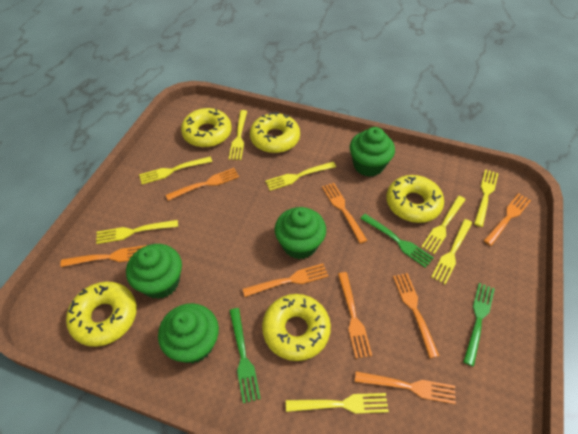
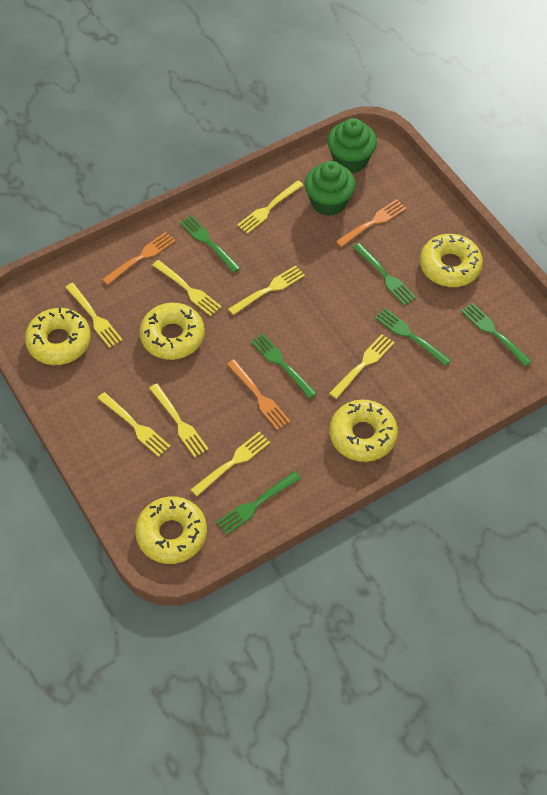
green cupcake: [126,244,182,299] [158,303,219,363] [275,207,326,259] [350,127,395,177] = 4 -> [305,161,356,216] [327,118,377,173] = 2
green fork: [229,308,261,403] [360,214,434,268] [463,283,495,367] = 3 -> [180,215,240,273] [216,471,301,535] [250,333,317,399] [353,243,416,306] [375,308,451,366] [461,303,532,367] = 6
orange fork: [60,245,147,267] [166,168,239,201] [243,264,328,297] [322,183,367,244] [338,272,372,359] [355,371,456,404] [393,273,439,358] [484,193,531,246] = 8 -> [102,232,176,285] [227,359,290,430] [336,199,407,247] = 3

